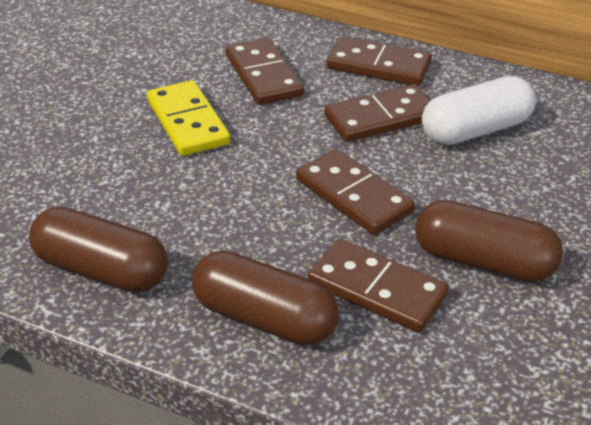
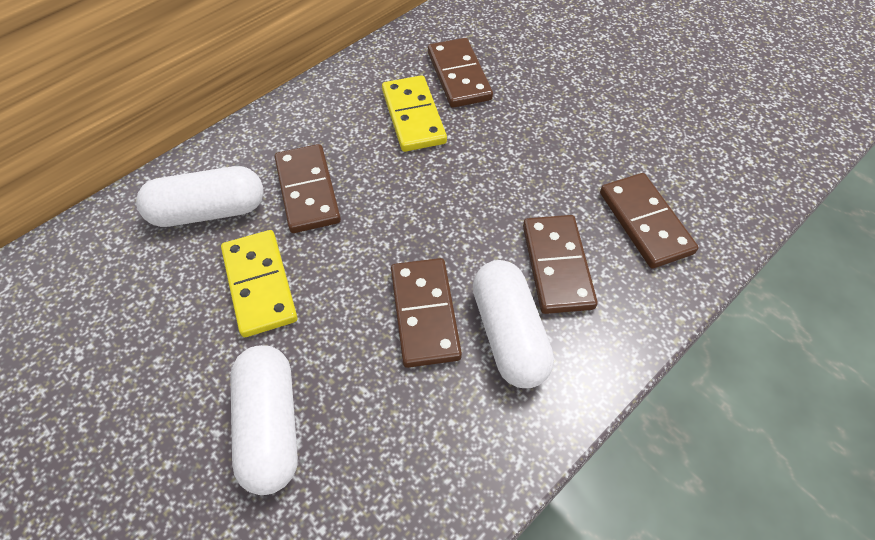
brown capsule: [29,207,168,292] [192,250,339,345] [415,200,563,282] = 3 -> none = 0
white capsule: [422,76,536,145] = 1 -> [136,166,264,227] [230,345,298,495] [473,260,554,388] = 3
yellow domino: [147,80,230,156] = 1 -> [221,230,298,337] [382,75,447,152] = 2

